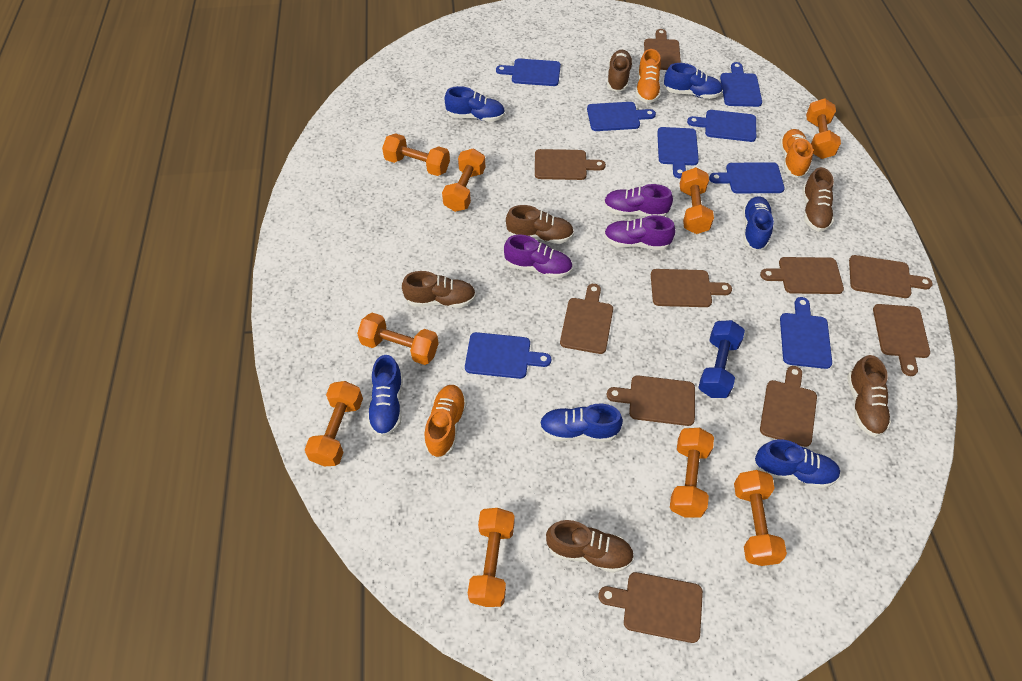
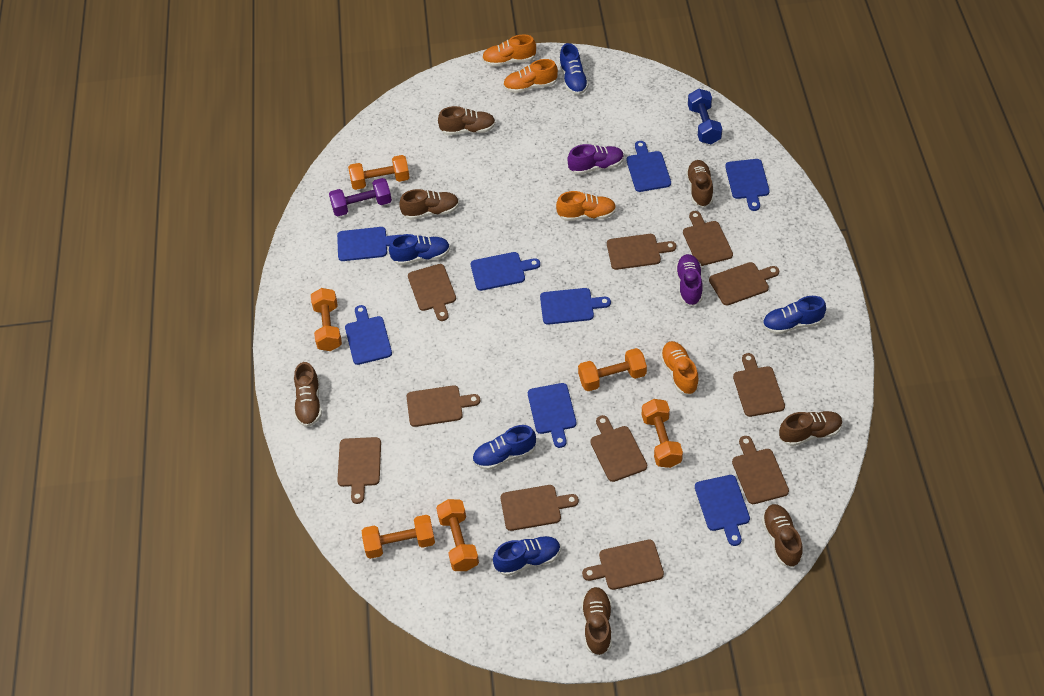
blue shoe: [367,355,403,437] [445,86,505,122] [540,404,623,442] [664,63,723,99] [743,196,774,251] [754,439,840,489] = 6 -> [389,234,450,265] [472,425,536,470] [493,536,561,576] [559,43,589,95] [762,296,826,334] = 5
brown cutting board: [535,149,606,180] [560,284,613,354] [598,572,703,643] [607,375,695,426] [644,29,681,70] [651,269,732,307] [760,257,844,294] [760,366,817,447] [849,255,933,298] [873,304,930,376] = 10 -> [337,437,381,504] [407,385,480,427] [408,264,456,321] [500,485,579,531] [582,540,664,590] [590,415,647,482] [607,234,676,270] [683,211,733,266] [709,262,779,305] [732,436,789,504] [733,353,785,417] = 11
brown shoe: [402,271,476,308] [506,205,574,244] [546,520,634,573] [607,50,633,92] [802,167,834,232] [847,355,891,437] = 6 -> [294,362,322,427] [399,189,459,220] [438,106,496,135] [582,587,612,656] [686,160,713,208] [762,504,803,567] [779,411,843,446] = 7
orange dumbbell: [305,381,363,466] [357,313,439,365] [382,133,450,176] [442,148,485,212] [468,508,515,607] [670,428,714,518] [680,167,714,234] [734,470,787,566] [806,98,841,159] = 9 -> [311,288,342,351] [348,155,410,190] [362,515,435,559] [436,499,479,571] [578,348,647,391] [642,399,683,468] = 6
orange shoe: [424,385,467,458] [636,49,661,103] [780,129,813,178] = 3 -> [482,34,536,67] [503,59,558,93] [556,191,616,221] [660,341,699,395] = 4
purple dumbbell: none = 0 -> [329,178,392,216] = 1
purple shoe: [504,234,573,278] [604,184,673,217] [604,215,675,250] = 3 -> [567,144,624,175] [675,254,703,306] = 2

